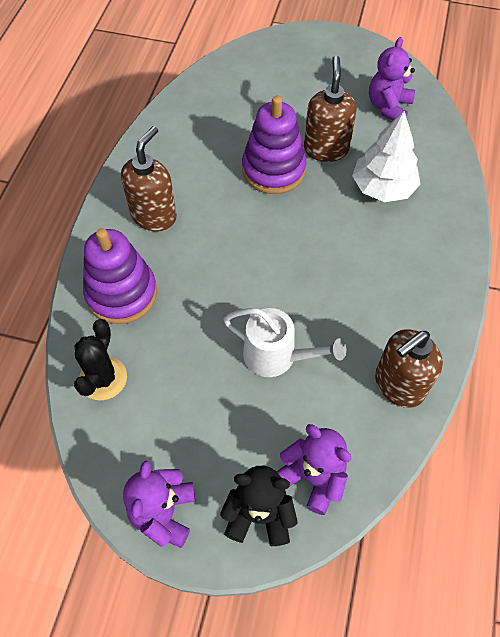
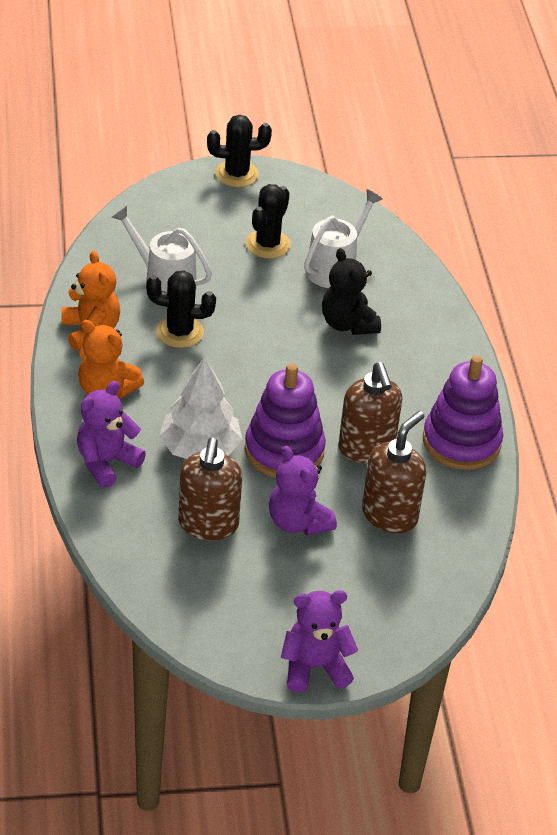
black cactus: [74,319,127,400] = 1 -> [146,270,216,348] [207,115,272,187] [246,184,291,259] = 3
orange teddy bear: none = 0 -> [61,251,120,350] [78,320,144,398] = 2
white watering can: [223,308,346,377] = 1 -> [112,206,212,292] [304,189,383,288] = 2

